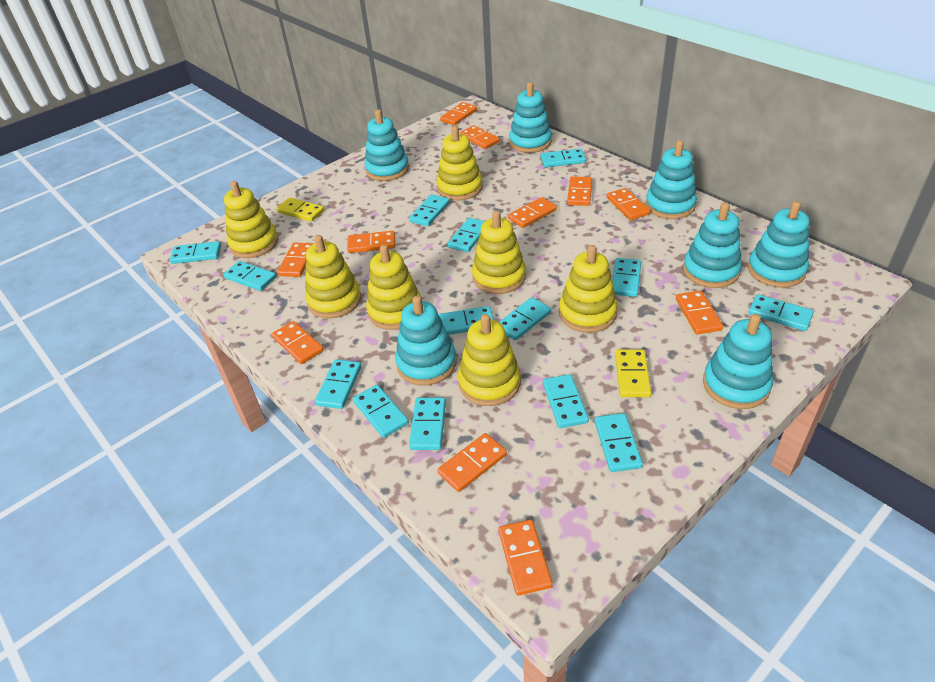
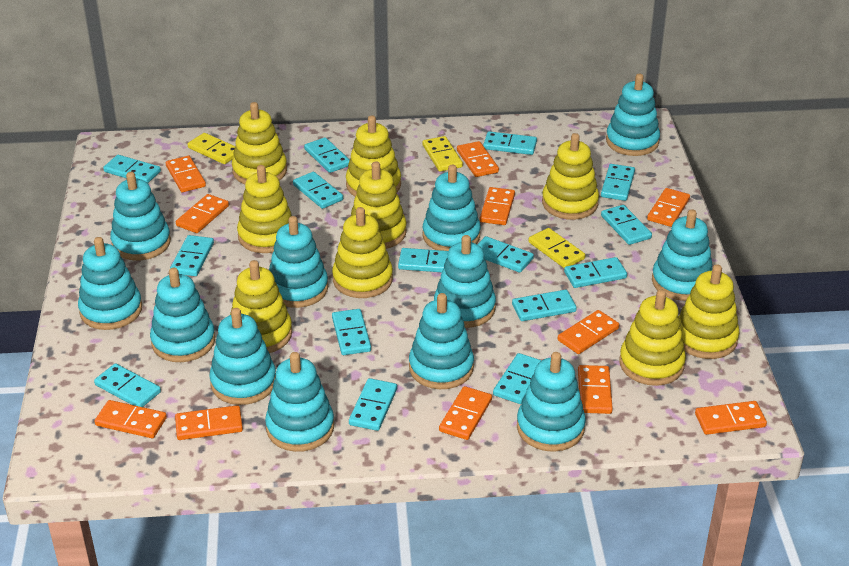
turquoise domino: [170,241,221,264] [223,261,276,291] [315,359,361,409] [353,385,409,438] [409,194,450,226] [409,398,446,450] [438,306,494,335] [448,218,485,252] [499,297,551,340] [541,149,586,168] [543,374,589,428] [594,413,643,472] [612,258,641,297] [748,294,814,331] = 14 -> [94,363,161,407] [103,155,161,183] [170,235,214,276] [293,172,343,209] [304,137,350,173] [332,309,371,355] [349,378,397,431] [398,248,448,272] [477,236,534,273] [483,131,537,155] [493,353,542,404] [512,290,577,321] [564,257,627,288] [601,164,635,201] [601,205,652,245] = 15
turquoise stacking toy: [365,109,409,181] [395,296,457,385] [509,82,552,153] [645,140,697,219] [683,202,742,288] [703,314,773,409] [748,201,810,288] = 7 -> [78,237,142,330] [110,172,171,260] [150,268,215,362] [209,308,276,405] [265,352,334,452] [269,216,328,308] [409,293,474,389] [423,165,481,251] [434,235,496,328] [517,352,586,452] [606,74,660,156] [652,209,713,301] = 12
yellow domino: [276,197,324,222] [615,349,652,397] = 2 -> [188,133,235,164] [422,136,463,172] [529,228,585,268] = 3
yellow stacking toy: [224,181,278,258] [305,235,361,318] [366,245,422,330] [437,126,483,201] [458,314,521,406] [472,211,526,294] [559,245,618,333] = 7 -> [230,260,292,353] [232,102,287,184] [237,165,292,253] [332,207,393,298] [346,115,401,196] [350,162,407,249] [542,133,599,220] [619,289,686,386] [679,264,740,359] = 9

